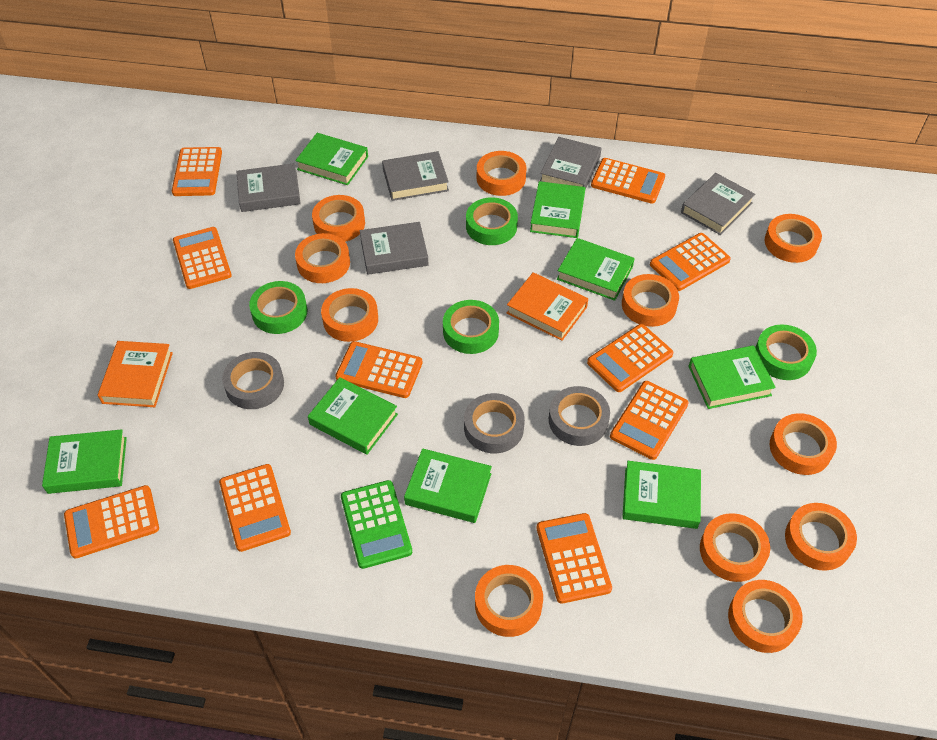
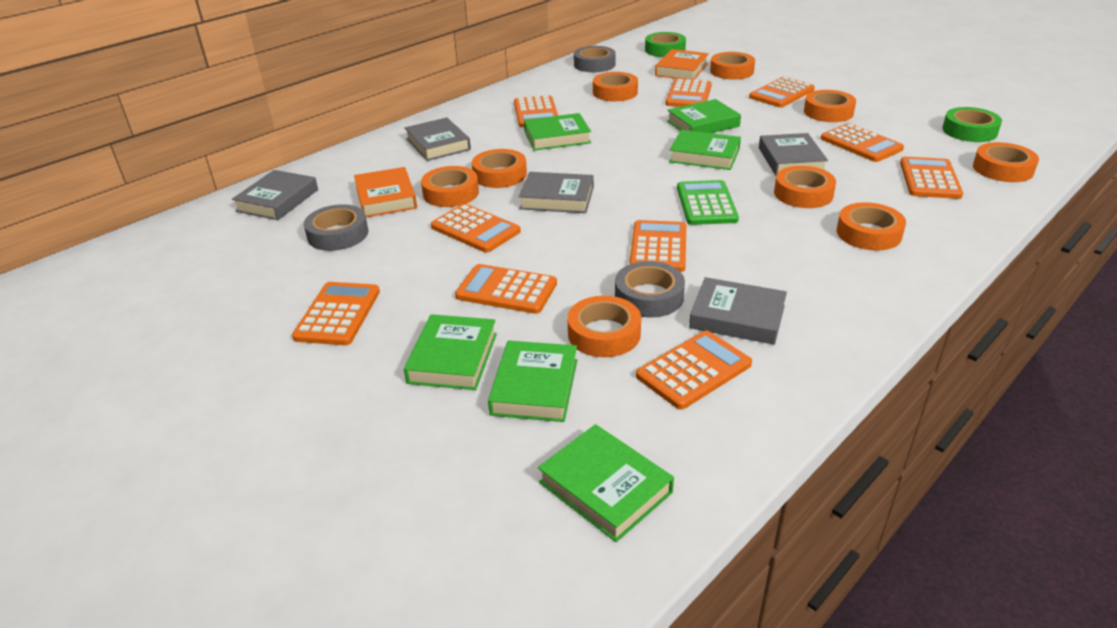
green book: [42,429,127,494] [295,133,368,185] [308,377,398,455] [404,448,492,523] [530,181,585,238] [557,238,635,301] [622,461,701,529] [688,345,776,409] = 8 -> [404,314,497,390] [488,340,577,422] [524,113,591,151] [538,424,674,542] [667,99,741,133] [669,130,741,170] = 6
green tape: [249,281,307,334] [443,300,499,354] [466,197,518,245] [755,324,817,380] = 4 -> [645,32,686,57] [942,107,1002,142] = 2
orange tape: [295,233,350,283] [312,195,365,242] [321,288,378,342] [475,565,543,637] [477,151,526,196] [622,274,679,327] [700,513,770,582] [728,580,803,653] [765,214,822,263] [770,413,837,475] [785,503,857,571] = 11 -> [421,166,479,207] [472,149,527,188] [567,296,641,357] [593,72,638,101] [710,52,755,80] [774,166,836,208] [804,90,856,122] [837,202,906,251] [973,142,1039,182] = 9

